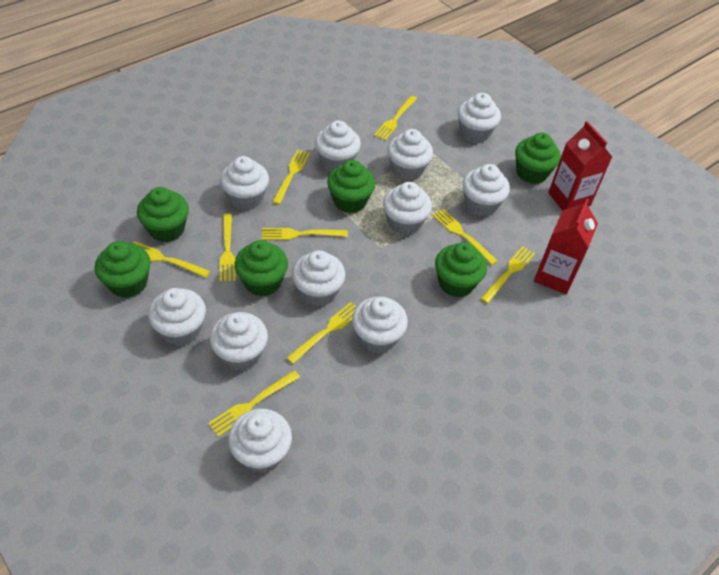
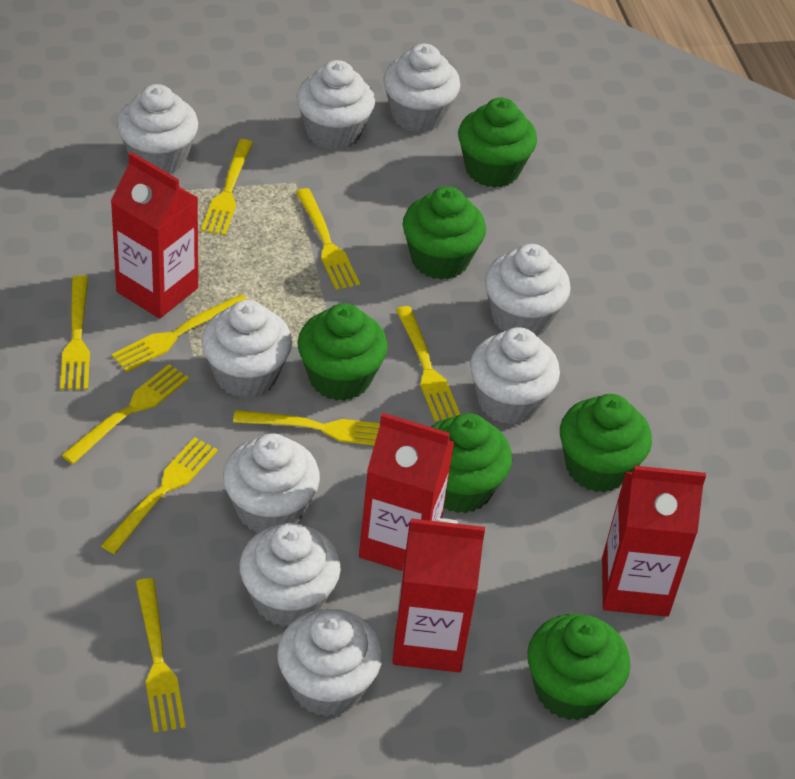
red carton: [534,198,598,294] [548,121,612,211] = 2 -> [111,152,198,319] [359,413,454,571] [392,518,485,672] [602,466,706,617] = 4
white cupcake: [148,288,206,346] [210,312,268,371] [220,156,269,210] [228,409,292,473] [292,250,346,307] [315,120,361,172] [352,296,408,354] [383,182,432,235] [387,129,433,181] [458,93,501,143] [462,164,510,217] = 11 -> [117,84,198,175] [201,300,292,398] [223,433,320,533] [239,523,341,627] [277,608,382,717] [297,60,375,150] [383,44,460,132] [470,327,560,425] [485,244,571,335] = 9

